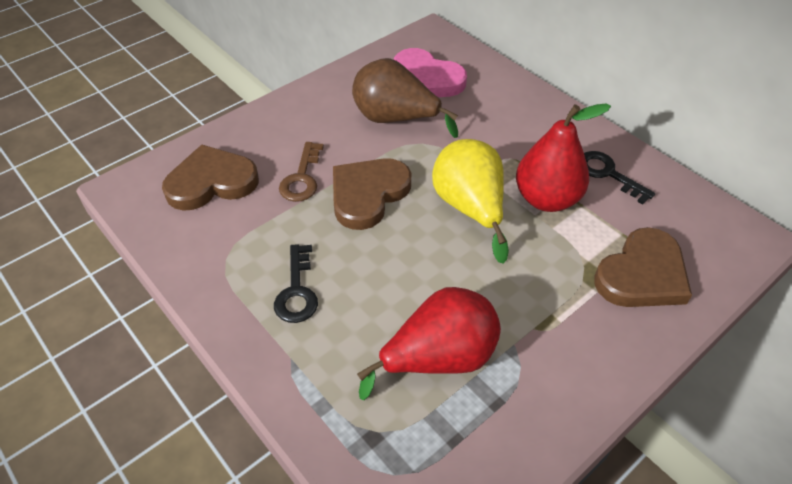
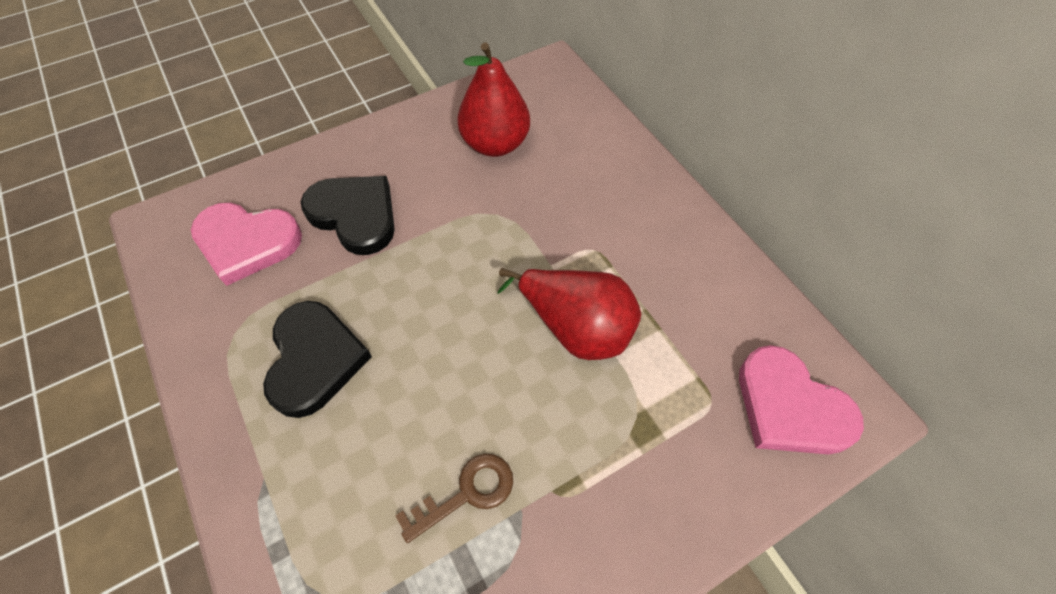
black heart: none = 0 -> [263,301,372,418] [301,176,395,255] = 2
black key: [274,244,318,323] [584,151,655,205] = 2 -> none = 0
brown heart: [162,145,259,211] [333,158,411,230] [594,227,692,307] = 3 -> none = 0
brown pear: [352,58,458,138] = 1 -> none = 0
pink heart: [394,48,467,97] = 1 -> [191,203,302,286] [739,345,864,455] = 2
yellow pear: [432,139,509,263] = 1 -> none = 0

